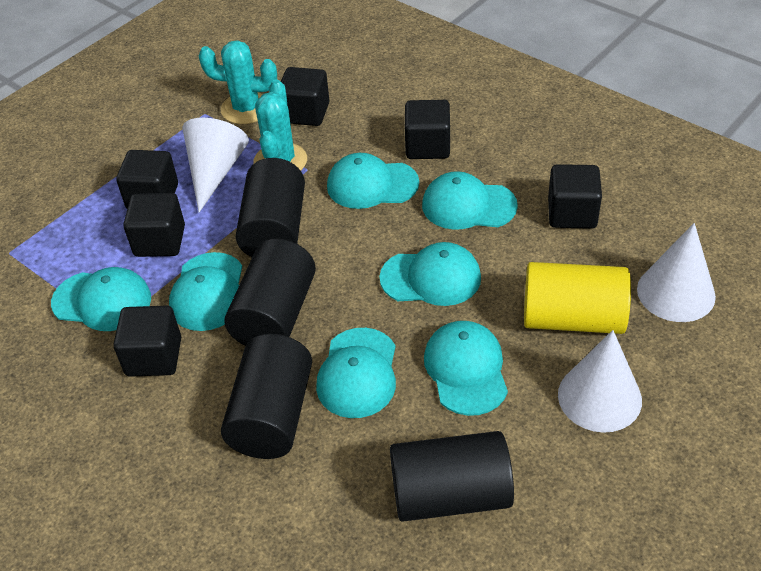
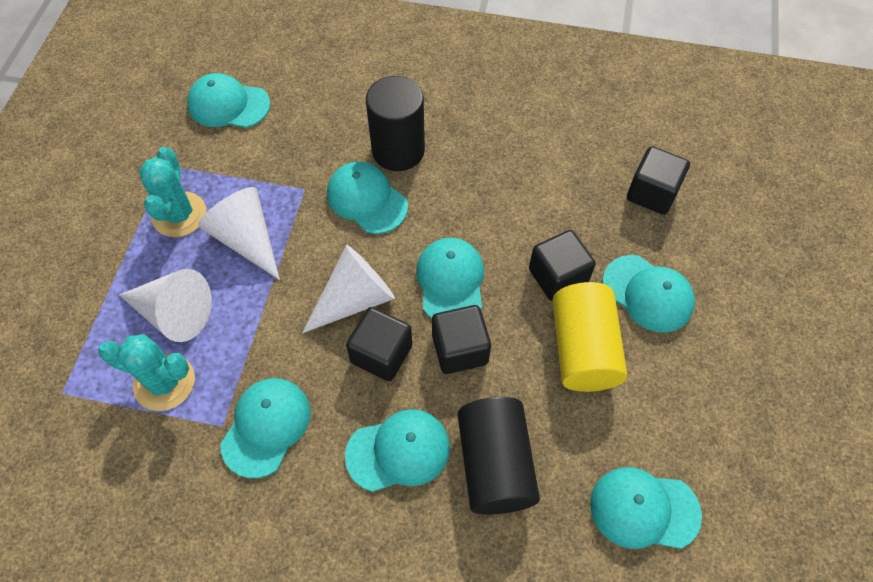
black cube: [113,306,181,377] [116,150,178,209] [123,193,185,257] [281,67,329,126] [405,100,450,159] [548,164,602,229] = 6 -> [346,307,412,381] [432,305,491,374] [529,230,595,301] [627,146,690,215] = 4
black cylinder: [221,334,312,459] [224,239,316,346] [236,158,305,257] [390,431,514,522] = 4 -> [366,76,425,171] [458,397,540,515] = 2

